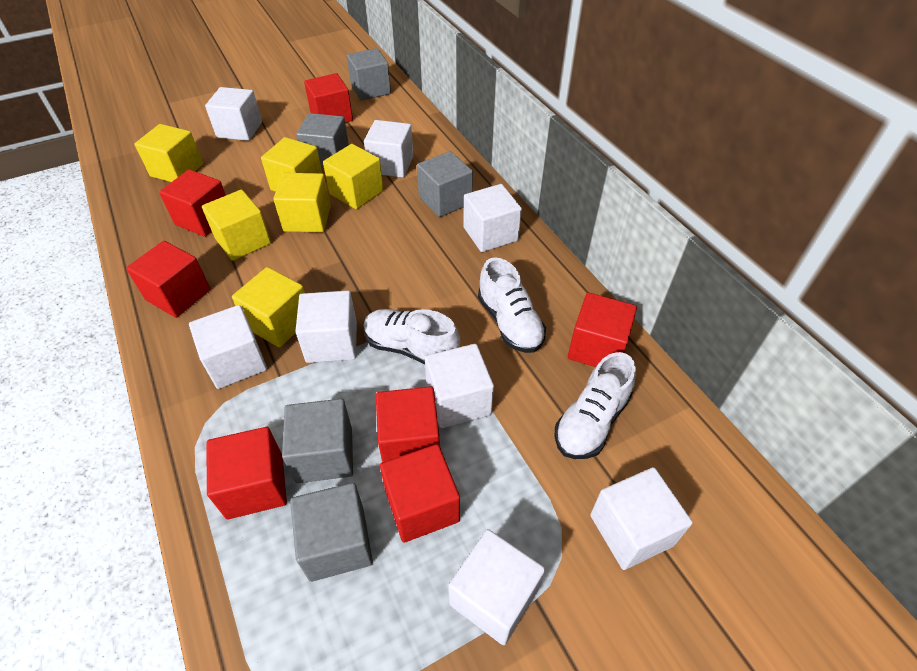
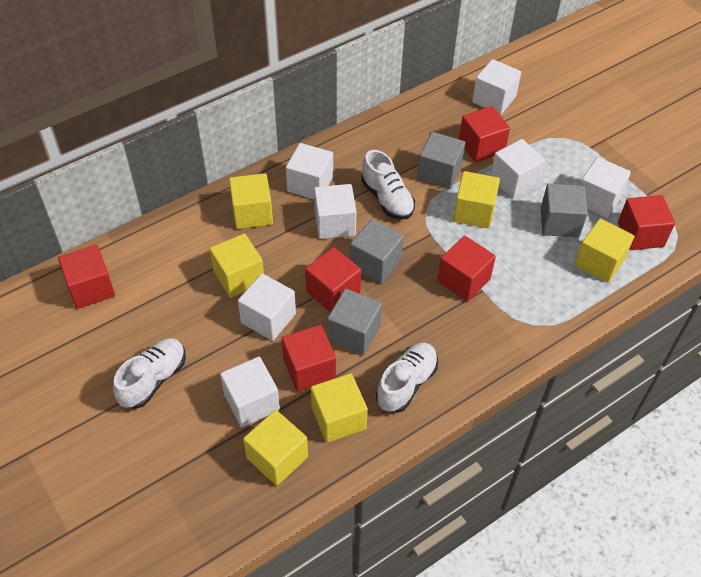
grey cube: [282,399,353,483] [290,483,373,582] [296,113,349,168] [347,48,391,100] [417,151,473,217] = 5 -> [327,289,382,355] [350,219,404,284] [417,132,465,189] [541,184,588,238] = 4
red cube: [126,241,211,318] [159,169,226,237] [207,427,287,519] [304,73,353,123] [376,386,440,462] [380,444,460,543] [568,293,637,367] = 7 -> [58,245,115,309] [282,325,336,392] [305,247,361,312] [437,236,496,301] [459,106,510,163] [618,195,675,250] = 6
white cube: [189,305,267,389] [205,87,262,141] [295,291,357,363] [364,120,413,178] [425,344,494,428] [449,529,545,645] [463,184,522,252] [590,467,693,570] = 8 -> [220,357,280,427] [238,274,296,341] [286,143,333,199] [314,184,357,239] [472,59,521,115] [490,139,546,199] [580,157,631,218] = 7

